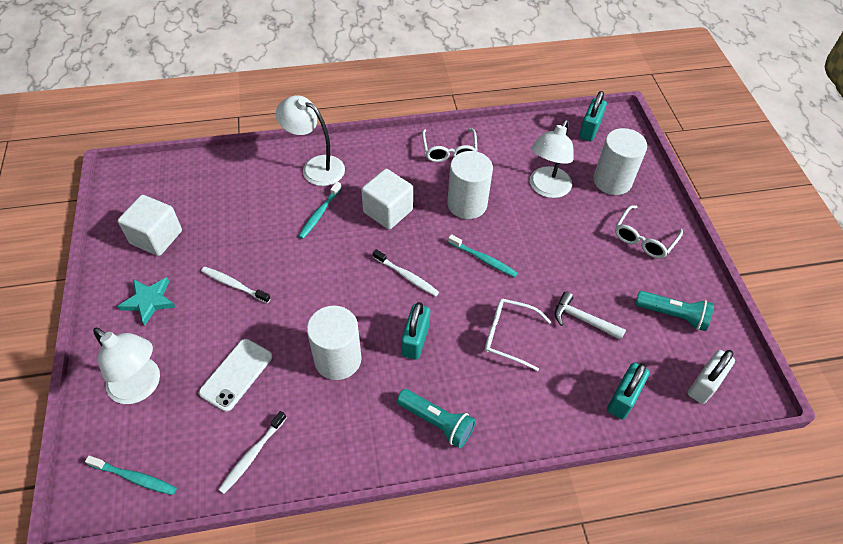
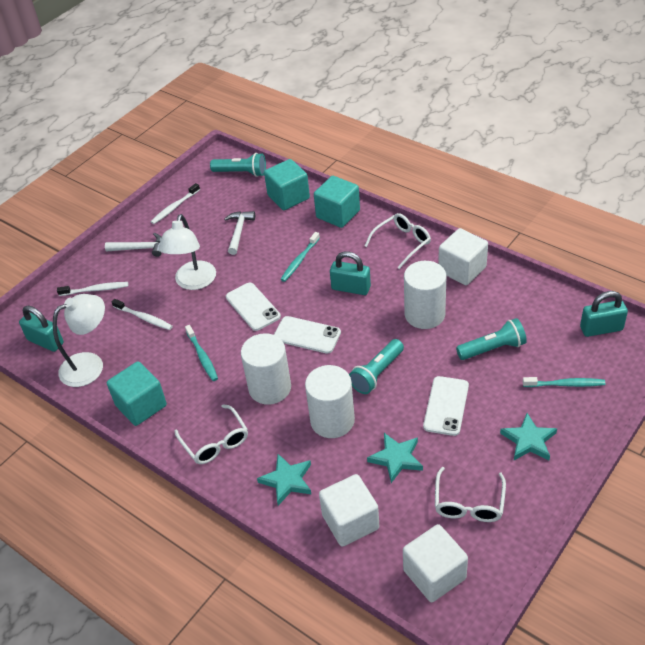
turquoise cube: none = 0 -> [107,361,167,426] [264,159,310,210] [314,176,360,228] = 3
turquoise flashlight: [397,389,476,448] [635,291,714,331] = 2 -> [210,153,266,177] [349,339,404,394] [456,318,527,360] = 3
turquoise star: [117,277,175,325] = 1 -> [257,454,311,505] [367,433,423,483] [500,413,557,460] = 3
white cube: [118,195,182,256] [361,169,413,230] = 2 -> [319,474,379,547] [403,524,468,602] [438,228,488,285] = 3
white hammer: [555,292,626,340] = 1 -> [105,233,162,257] [224,211,255,255] = 2
white lamp: [93,328,160,404] [276,95,345,186] [530,120,574,198] = 3 -> [53,294,105,387] [158,214,216,290] = 2
white padlock: [688,350,735,404] = 1 -> none = 0
white phone: [199,339,272,412] = 1 -> [226,283,281,331] [274,316,341,354] [423,376,469,436] = 3

